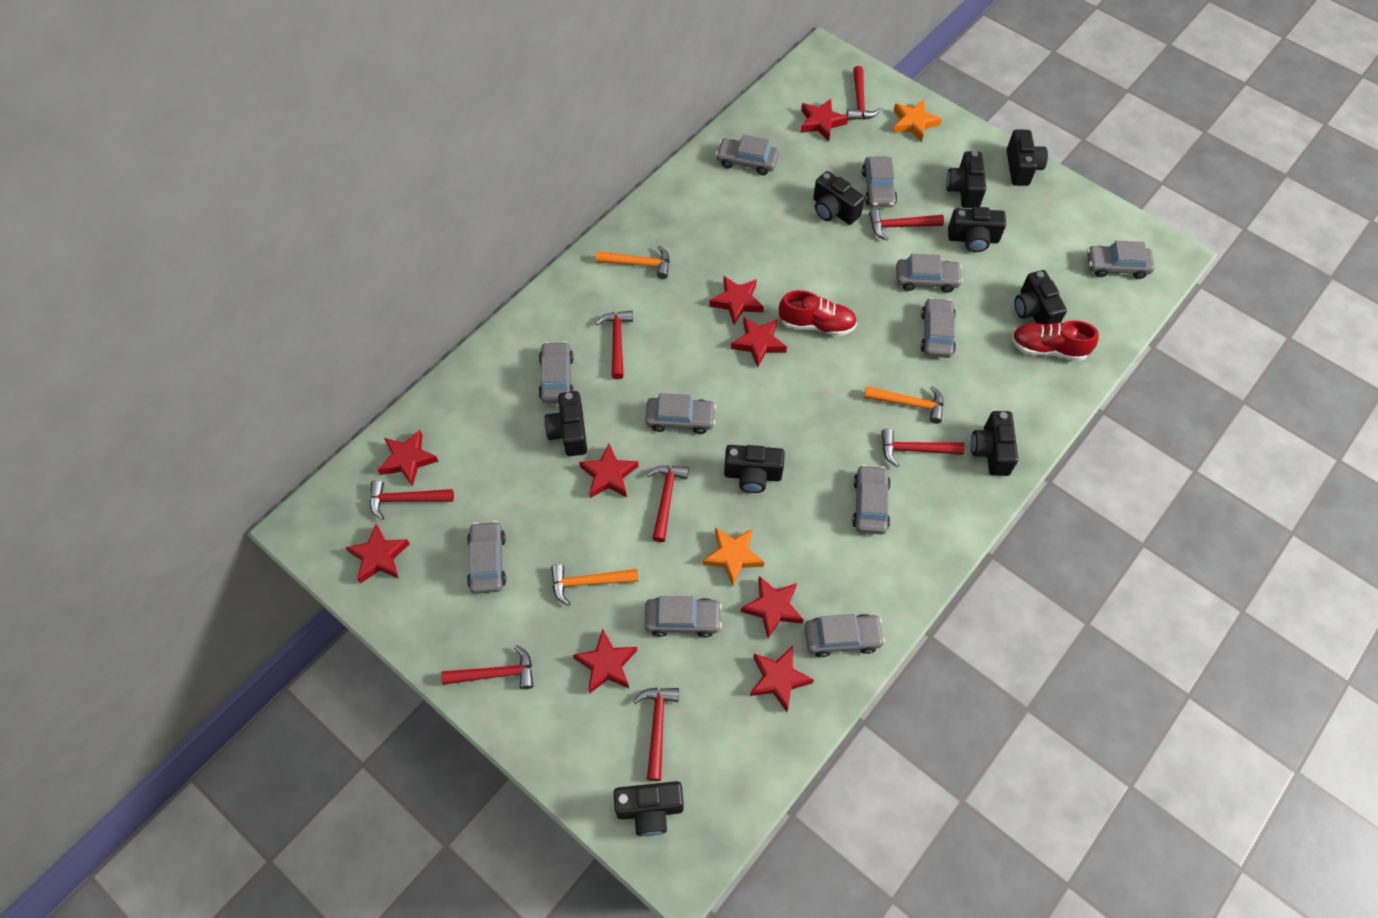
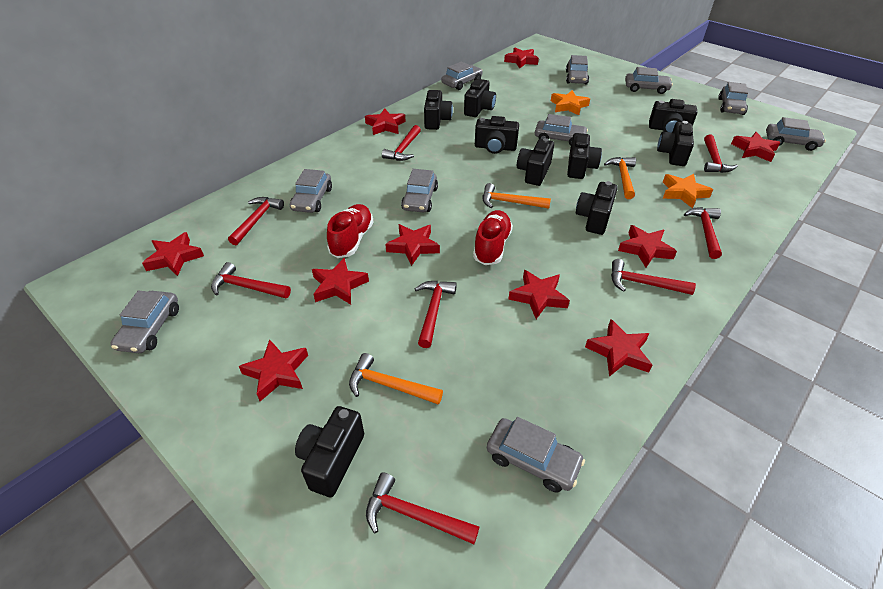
grey car: [467,521,506,594] [538,341,574,403] [645,393,716,434] [645,596,722,638] [716,135,779,175] [805,614,885,657] [852,465,891,534] [862,156,897,207] [896,254,963,293] [921,298,956,358] [1087,241,1155,279] = 11 -> [111,290,179,353] [290,169,332,213] [401,169,438,212] [442,62,483,90] [487,417,585,493] [535,114,588,146] [566,55,589,85] [625,67,673,94] [719,82,748,115] [766,117,826,151] = 10
red star: [345,524,410,584] [378,430,439,486] [573,629,637,694] [579,444,639,498] [709,276,764,325] [731,317,787,368] [741,576,804,638] [750,646,814,712] [800,99,848,141] = 9 -> [142,232,204,276] [239,339,308,401] [312,258,369,305] [365,108,406,135] [385,224,440,266] [504,47,539,68] [508,270,570,319] [585,319,652,377] [618,225,677,267] [731,132,780,162] = 10

